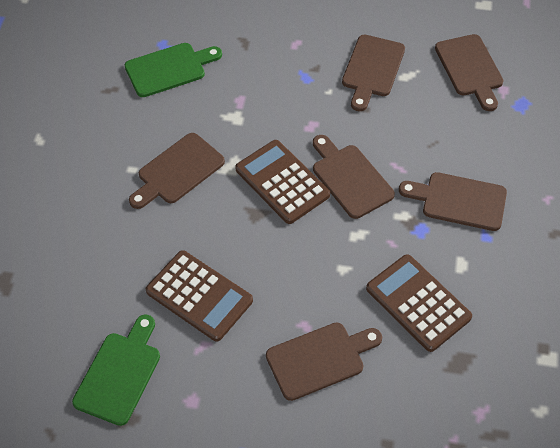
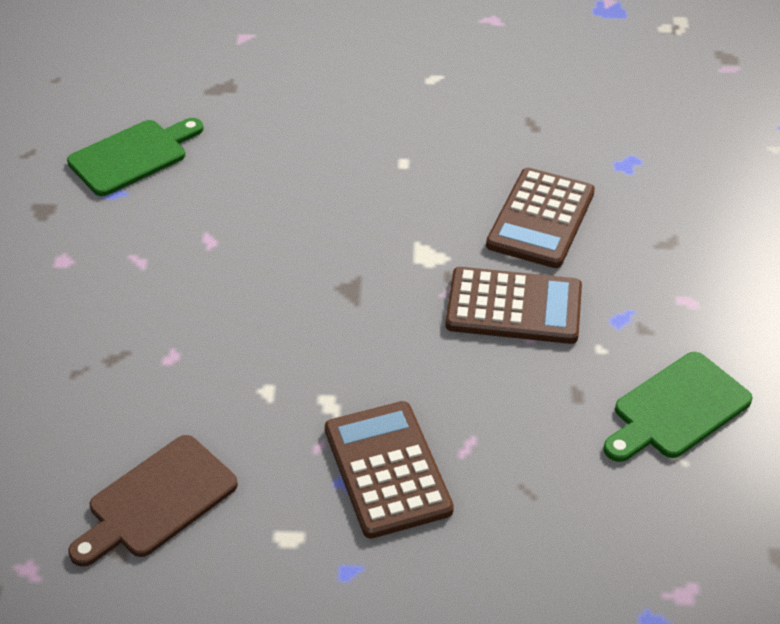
brown cutting board: [129,133,225,209] [266,322,382,401] [313,135,395,219] [342,35,405,111] [399,172,507,231] [435,34,503,111] = 6 -> [68,435,238,567] = 1

